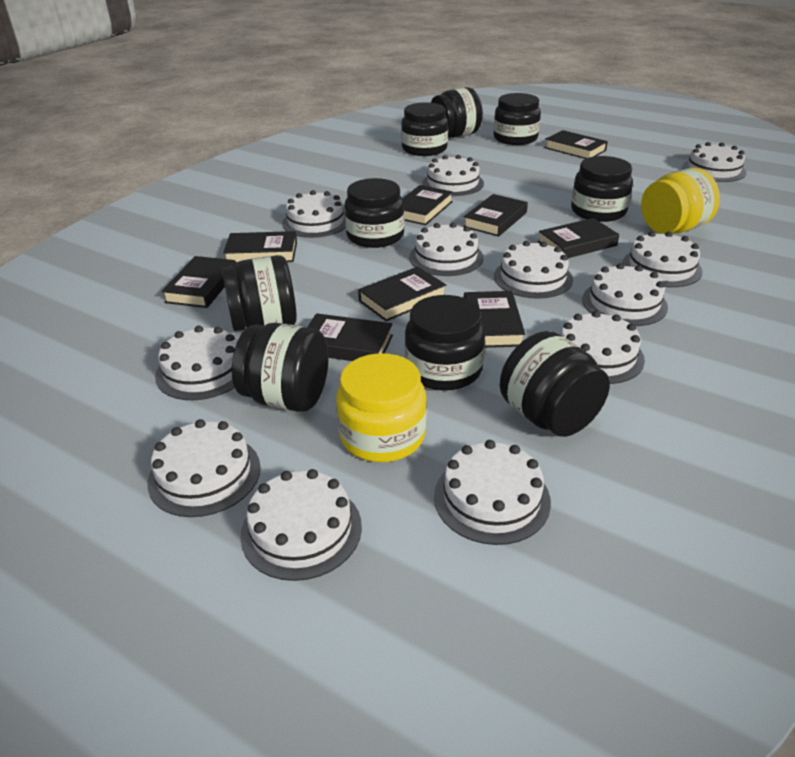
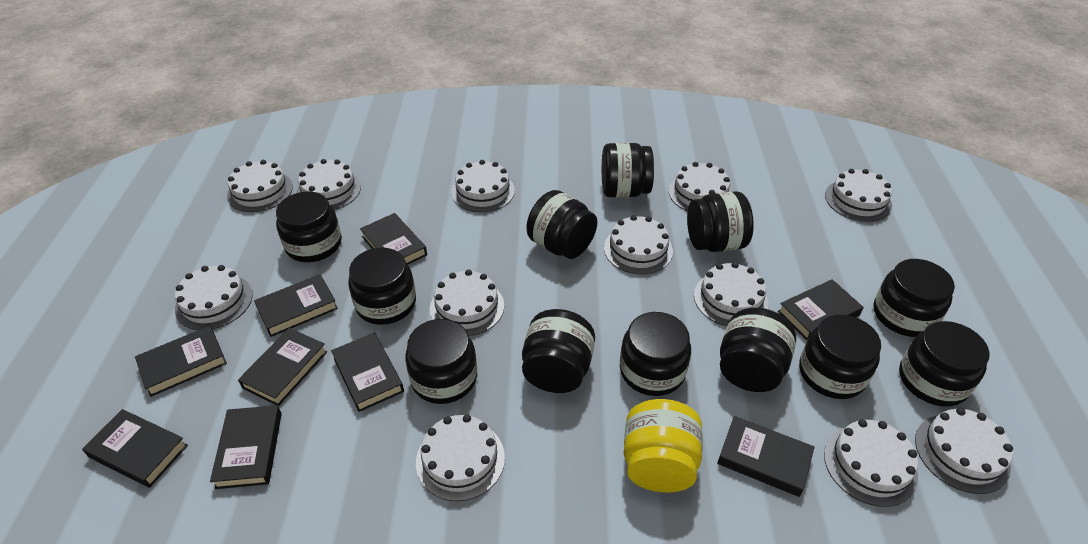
black jar: [222,255,297,331] [232,323,329,412] [344,178,405,248] [401,102,448,156] [405,295,485,391] [431,87,483,138] [494,93,541,145] [500,331,610,437] [571,156,633,222] = 9 -> [276,192,342,262] [348,248,416,325] [405,319,477,404] [522,309,595,393] [527,190,597,259] [602,143,654,198] [620,312,691,396] [687,192,754,252] [720,308,796,392] [799,315,881,399] [874,259,955,337] [899,321,990,406] = 12
yellow jar: [336,353,427,462] [641,168,720,234] = 2 -> [624,399,702,492] = 1

